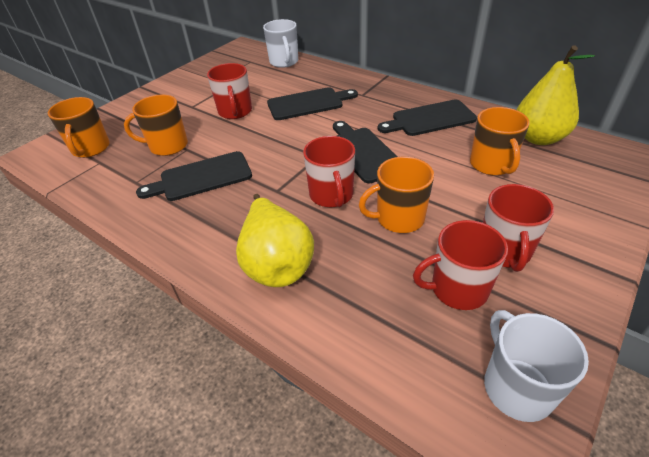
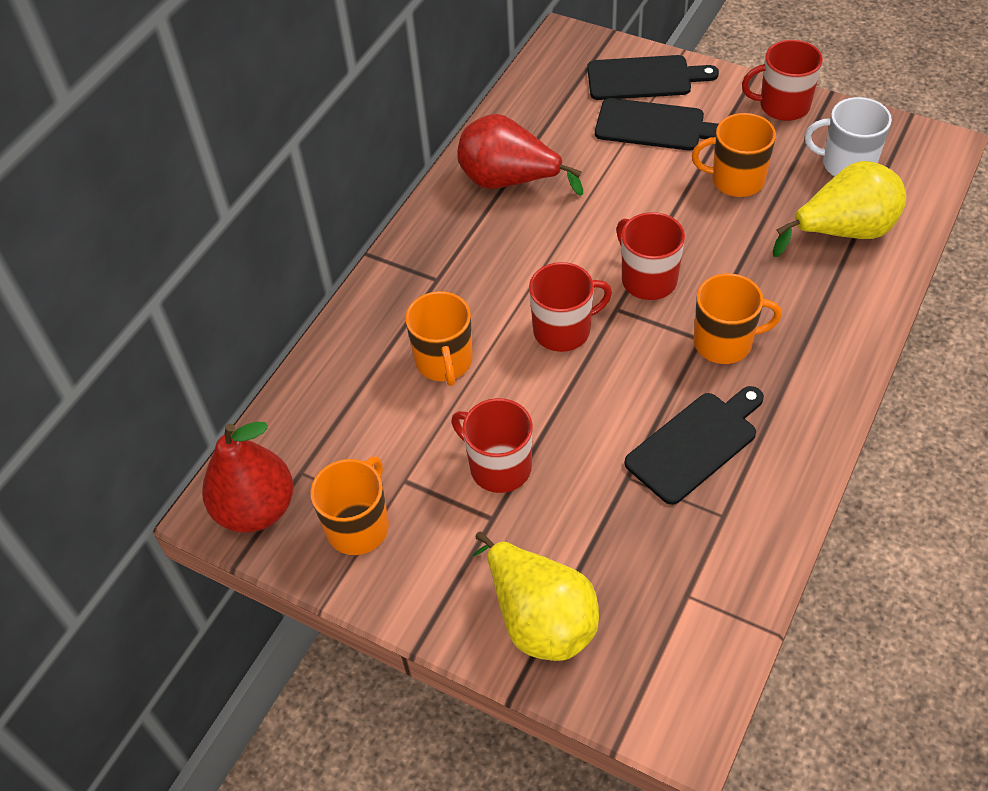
black cutting board: [136,151,252,201] [267,87,358,120] [333,121,397,183] [378,99,477,136] = 4 -> [587,55,719,100] [595,98,718,150] [624,386,764,505] = 3
red pear: none = 0 -> [202,422,294,533] [457,114,583,196] = 2
white mug: [263,19,298,68] [484,310,589,422] = 2 -> [805,97,892,176] = 1

